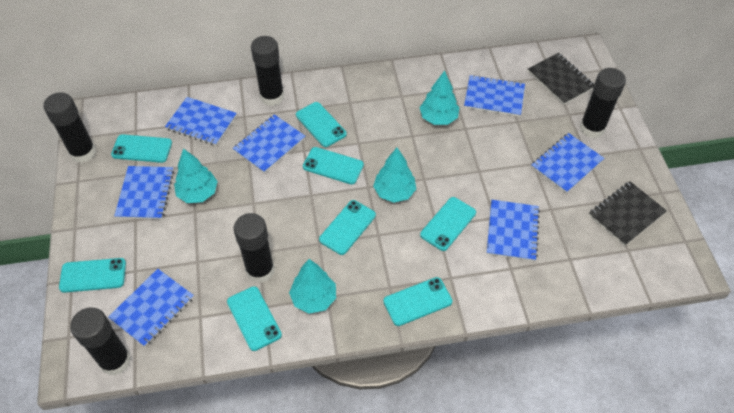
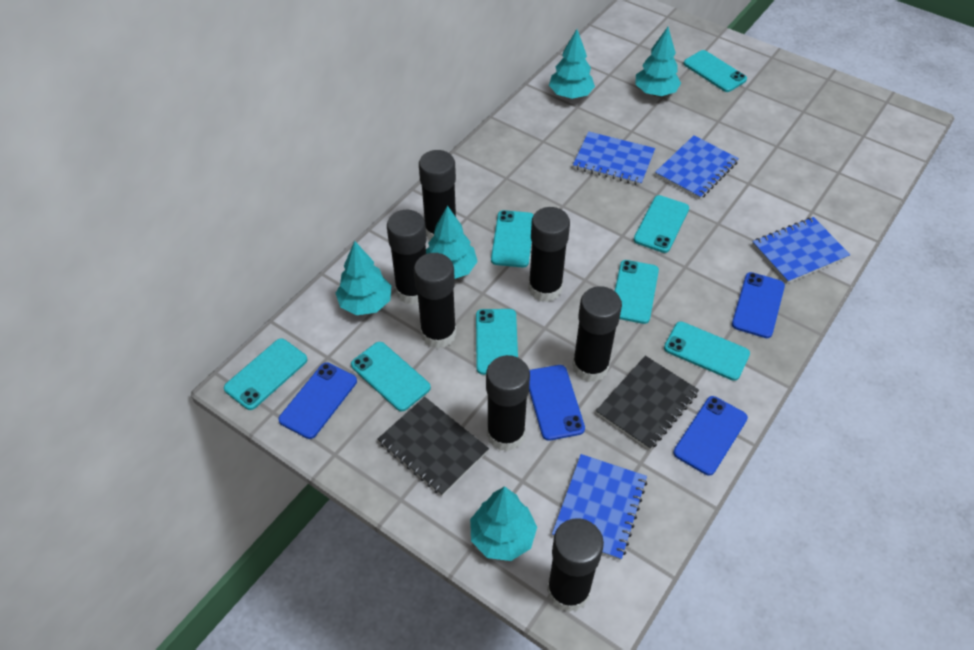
black glue stick: [43,92,96,163] [70,307,131,375] [234,213,275,283] [251,36,284,106] [580,68,626,138] = 5 -> [387,210,427,305] [414,253,456,349] [419,150,456,240] [486,355,530,452] [528,207,570,302] [547,518,604,612] [572,286,622,382] = 7
blue notebook: [108,269,194,347] [114,166,174,220] [165,97,237,146] [233,114,305,173] [464,75,525,117] [487,200,540,261] [531,133,604,193] = 7 -> [552,454,647,560] [573,131,655,186] [655,135,739,199] [752,217,850,283] = 4
blue phone: none = 0 -> [278,362,357,439] [529,365,585,441] [673,396,748,476] [732,272,785,338] = 4
turquoise tree: [174,148,218,203] [289,259,336,314] [373,148,416,203] [419,70,460,125] = 4 -> [336,241,391,315] [426,205,478,279] [470,486,537,561] [549,29,595,99] [635,27,681,96] = 5

